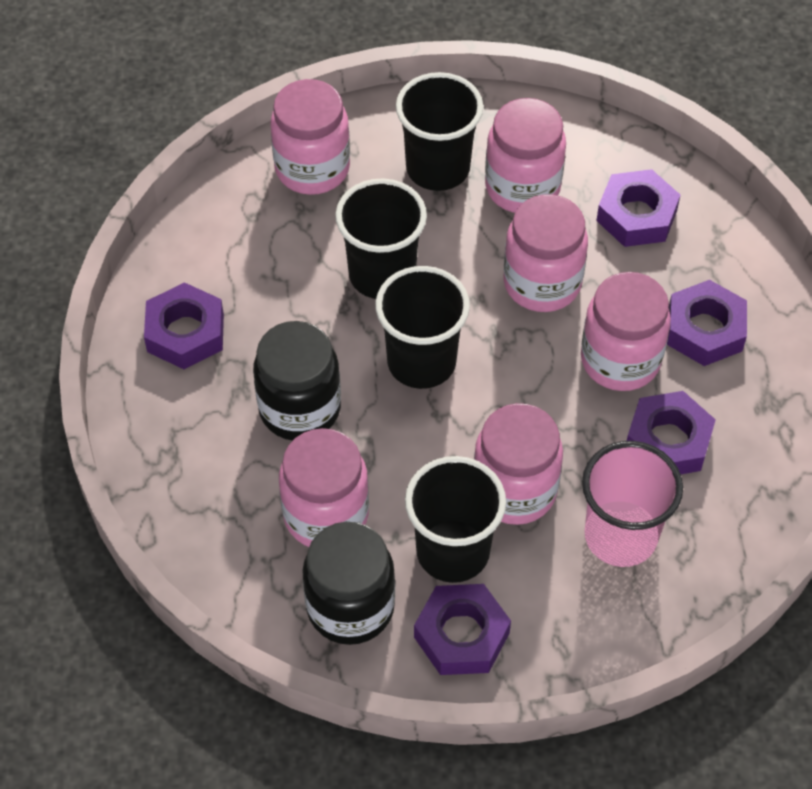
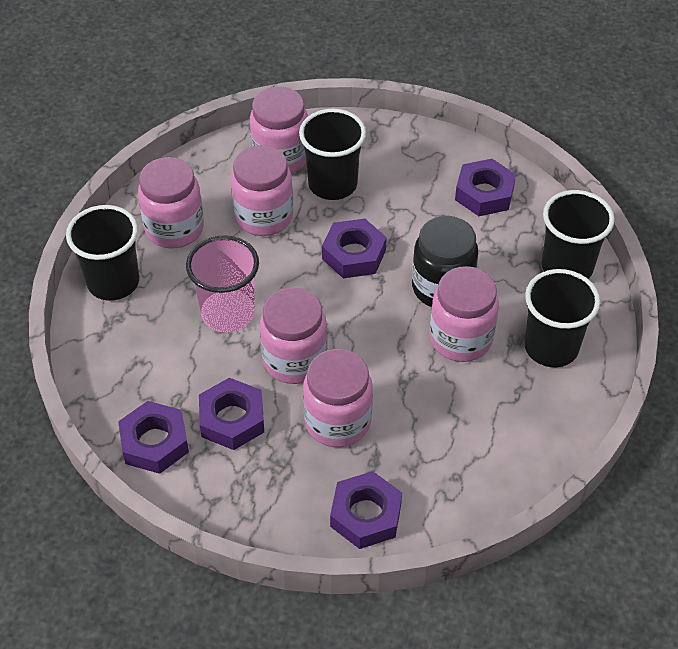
black jar: [253,321,341,441] [302,522,395,645] = 2 -> [412,216,478,307] = 1

